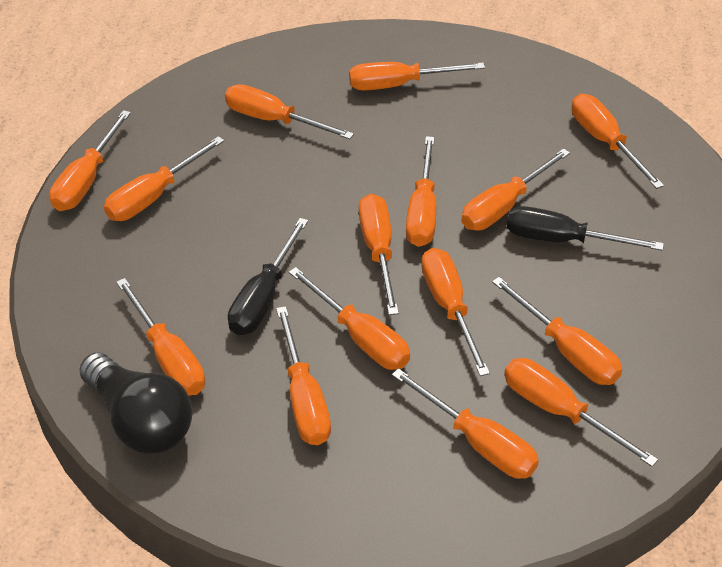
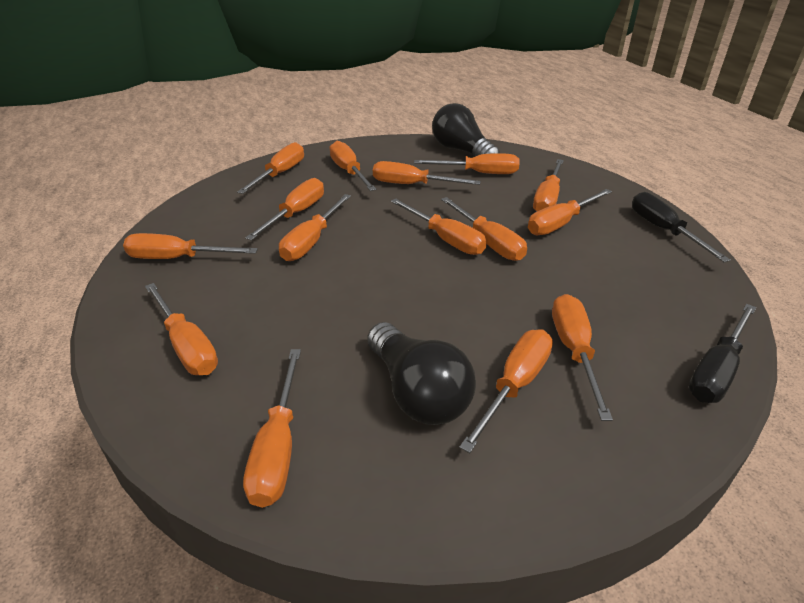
black light bulb: [79,353,192,454] = 1 -> [367,322,476,425] [432,103,500,156] = 2

